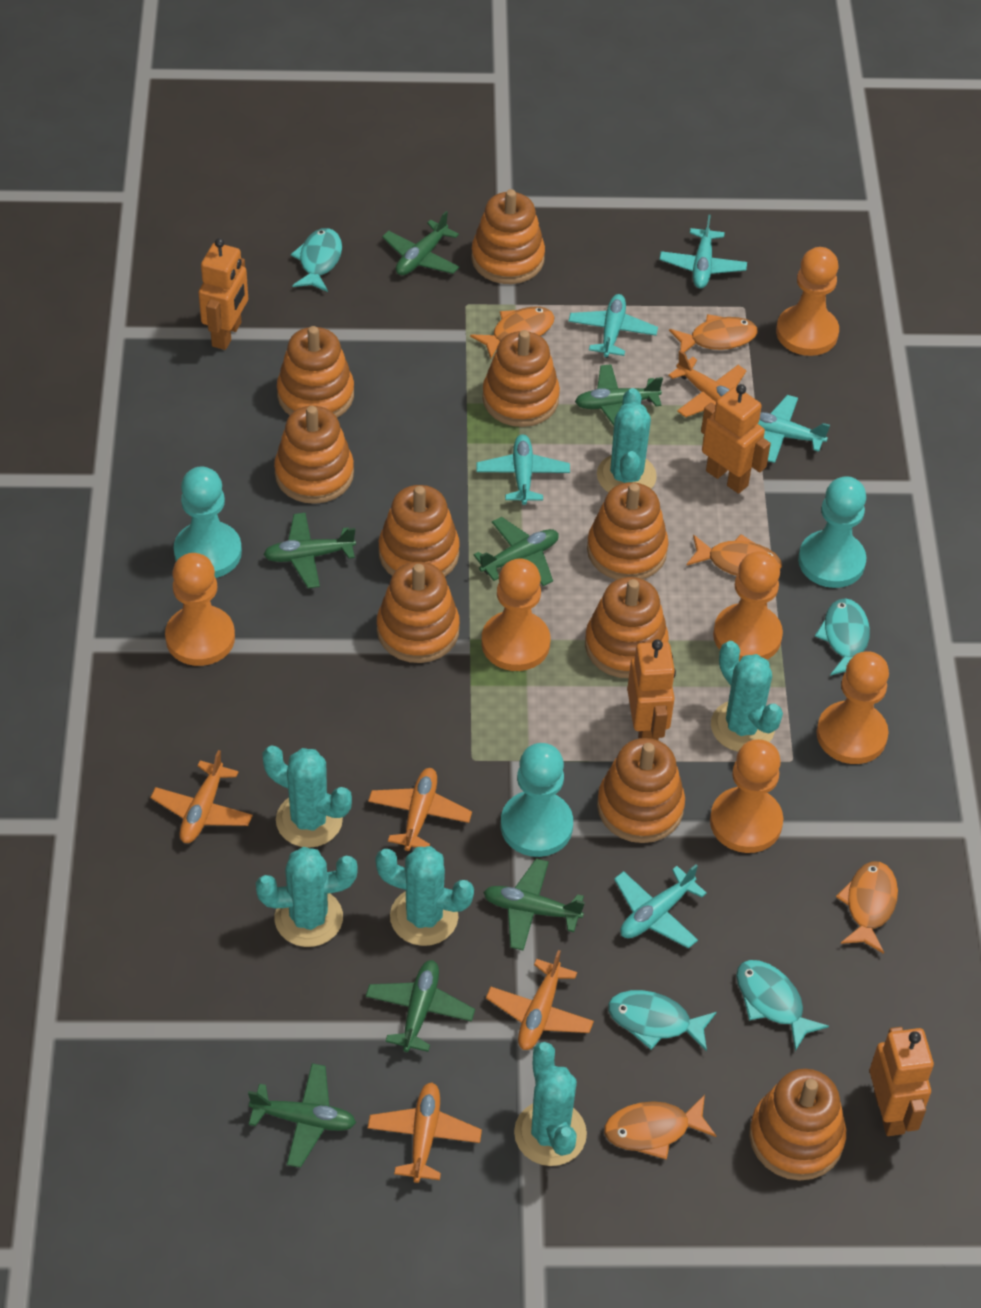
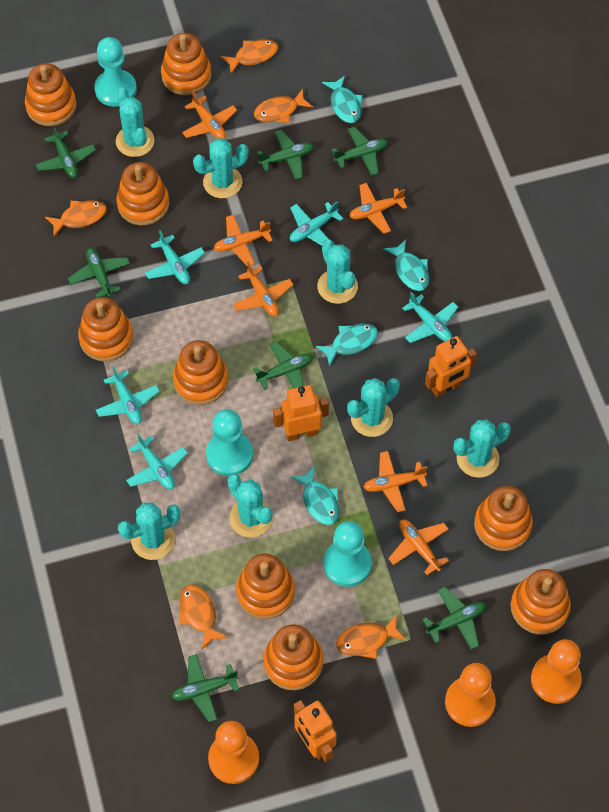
orange pawn: [165,553,235,666] [482,558,550,671] [710,739,783,853] [713,551,783,661] [776,247,839,356] [816,651,889,764] = 6 -> [208,721,259,784] [445,663,496,727] [531,639,582,704] = 3
orange plane: [150,750,253,843] [368,768,472,851] [368,1083,482,1183] [486,950,594,1050] [668,350,747,417] = 5 -> [182,92,237,139] [214,215,273,267] [233,262,293,316] [350,183,407,234] [363,451,427,513] [388,519,449,575] = 6
orange robot: [198,238,248,350] [627,639,676,740] [701,384,771,494] [869,1027,934,1136] = 4 -> [273,385,329,441] [294,700,337,762] [425,336,477,397] = 3
orange stacking toy: [274,406,354,504] [277,326,354,418] [377,562,460,663] [379,485,460,577] [471,189,545,284] [482,330,560,427] [585,577,669,678] [587,482,668,580] [597,738,685,843] [749,1069,846,1180] = 10 -> [25,63,77,126] [78,297,134,361] [116,162,169,225] [161,33,212,95] [173,340,228,405] [236,554,295,619] [263,625,323,690] [474,486,533,551] [511,569,571,635] = 9
turquoise cactus: [256,847,358,947] [262,745,352,848] [376,846,474,946] [514,1042,587,1166] [597,388,657,492] [711,641,783,752] = 6 -> [116,88,155,157] [118,502,181,560] [193,138,249,198] [227,474,273,537] [317,239,358,304] [347,378,400,437] [453,419,511,478] = 7

